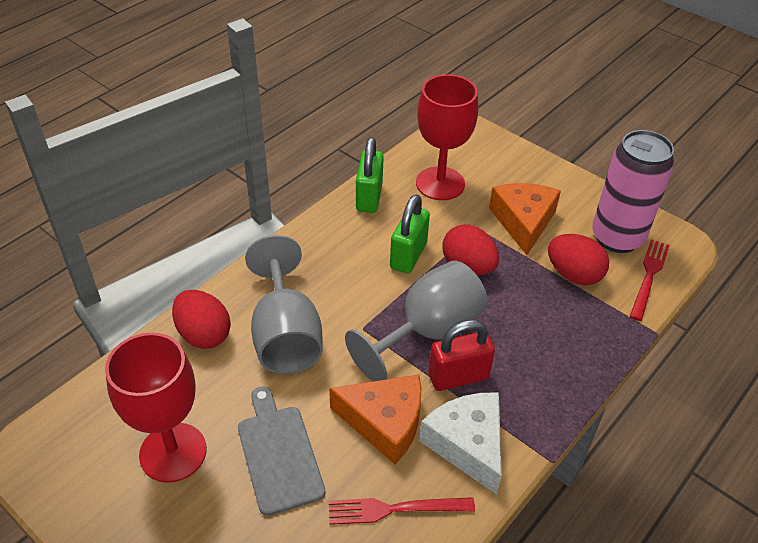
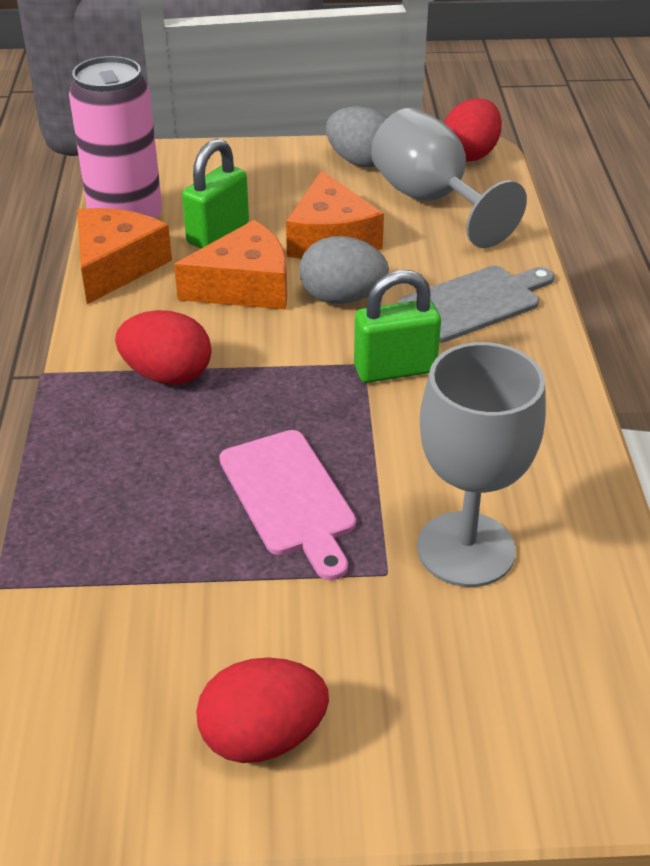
grey egg: none = 0 -> [299,236,389,304] [326,106,387,168] = 2
orange cheese: [329,375,422,465] [489,183,561,255] = 2 -> [77,208,172,304] [174,220,287,310] [286,170,384,259] = 3
pink cutting board: none = 0 -> [219,430,356,580] = 1
red fork: [329,497,475,525] [629,239,670,321] = 2 -> none = 0
red goblet: [105,333,207,483] [416,74,478,200] = 2 -> none = 0
red padlock: [428,320,495,391] = 1 -> none = 0
white cheese: [419,393,502,495] = 1 -> none = 0

